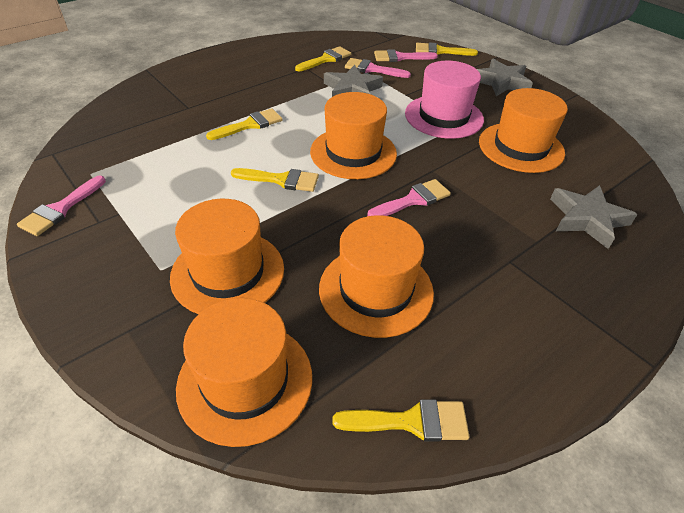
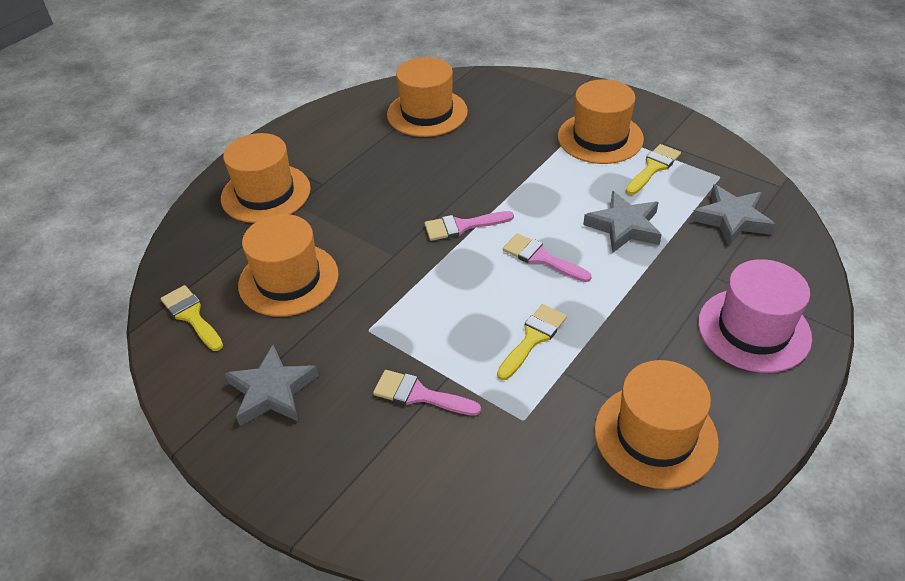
pink brush: [17,176,106,236] [345,58,411,78] [367,179,451,216] [374,49,438,62] = 4 -> [373,370,481,416] [424,211,514,241] [503,233,592,282] = 3
yellow brush: [206,108,283,140] [231,168,319,192] [295,46,351,72] [333,399,470,441] [416,43,478,56] = 5 -> [161,285,223,351] [497,304,567,380] [626,144,681,195] = 3

